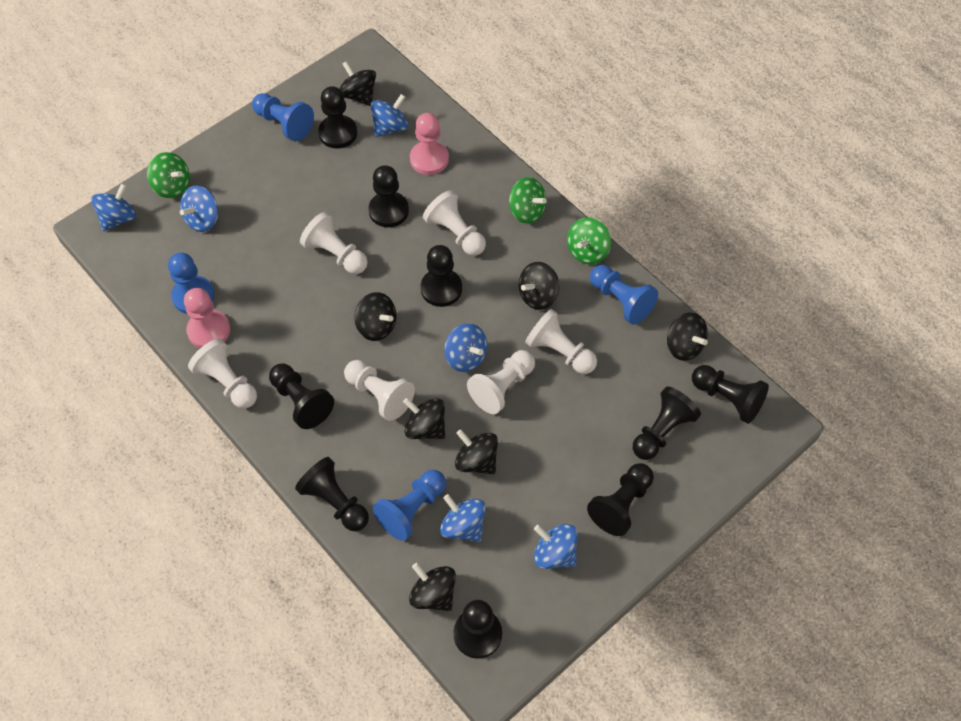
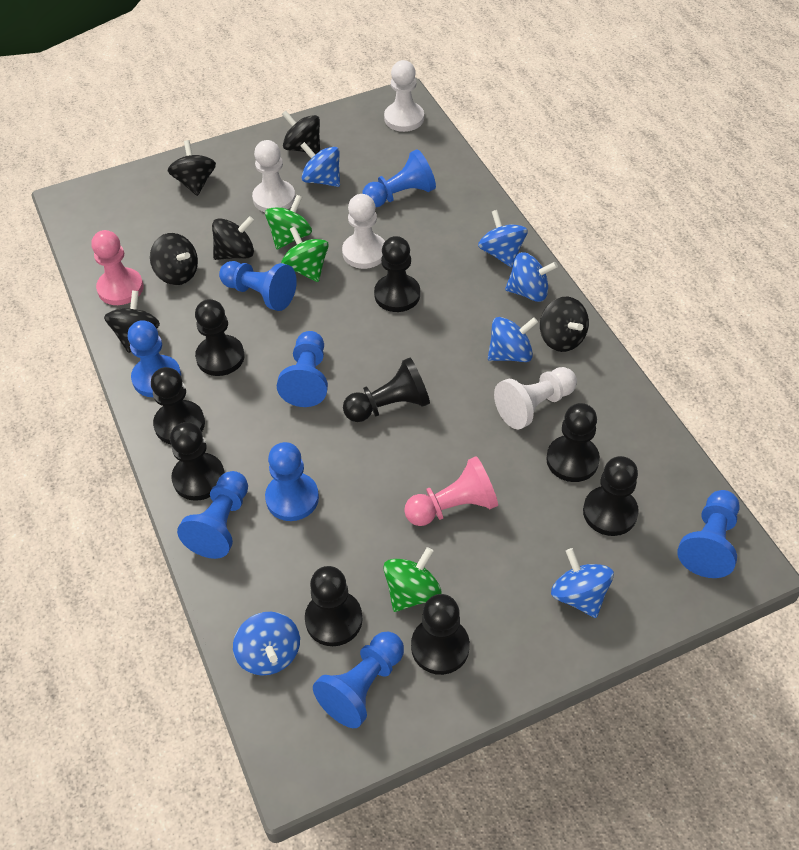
black spinning top: [340,61,376,106] [354,292,397,341] [403,398,445,439] [409,563,456,611] [455,429,498,474] [519,262,559,310] [667,312,708,361] = 7 -> [104,291,160,353] [150,233,198,285] [168,140,216,196] [212,216,254,260] [282,111,320,154] [540,297,589,352] = 6
blue pawn: [168,253,215,314] [252,93,314,141] [373,470,446,541] [590,265,658,325] = 4 -> [128,320,181,397] [177,471,248,559] [219,261,297,311] [265,442,319,521] [277,331,328,407] [313,632,404,728] [362,149,436,208] [677,490,740,578] = 8
white pawn: [188,338,257,409] [300,212,368,274] [344,360,415,421] [423,190,486,256] [467,350,535,414] [525,309,597,374] = 6 -> [252,140,296,212] [342,194,385,269] [384,60,424,132] [494,367,577,429] = 4

